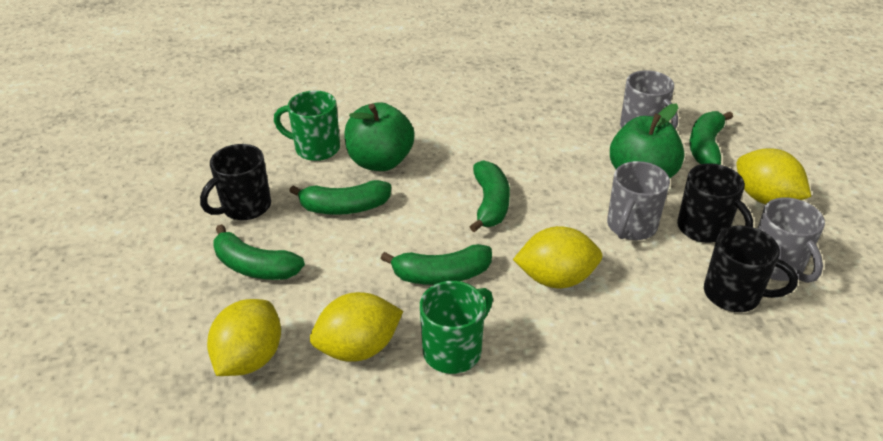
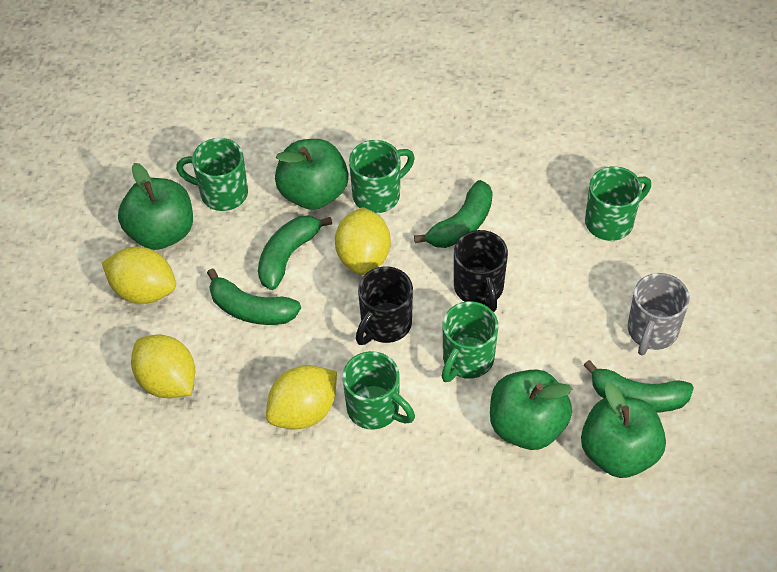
black mug: [200,144,271,220] [677,163,753,243] [704,225,798,312] = 3 -> [356,267,413,345] [454,230,508,312] = 2
green apple: [344,102,414,171] [610,104,685,178] = 2 -> [118,163,193,250] [275,139,348,210] [490,369,572,450] [581,382,666,478] = 4
green banana: [213,224,305,280] [289,180,391,215] [381,244,492,285] [469,160,510,233] [689,111,733,165] = 5 -> [207,268,301,325] [258,215,332,290] [414,180,493,248] [583,360,694,412] = 4
green mug: [274,91,340,161] [420,281,493,374] = 2 -> [176,138,248,211] [342,351,415,430] [349,140,415,213] [442,301,498,382] [585,166,651,241] = 5
grey mug: [607,161,670,240] [620,70,678,129] [757,197,825,283] = 3 -> [628,273,690,355] = 1

